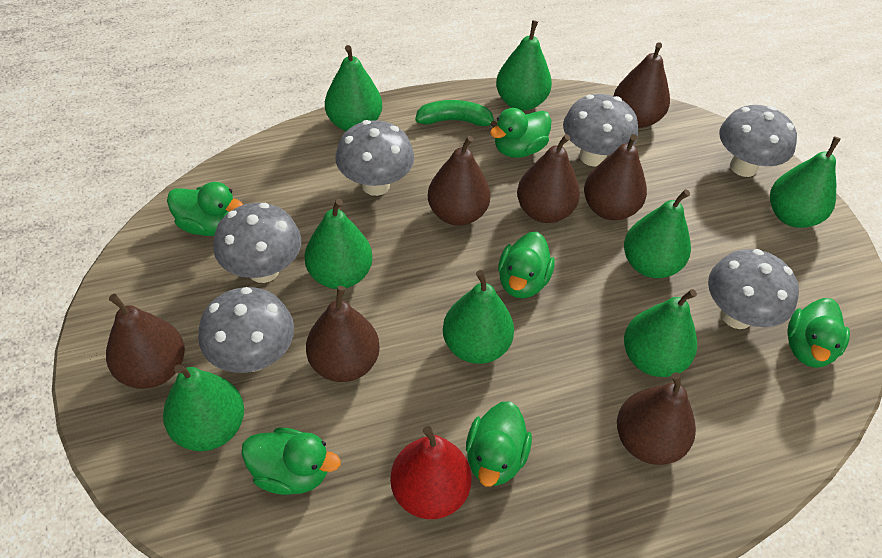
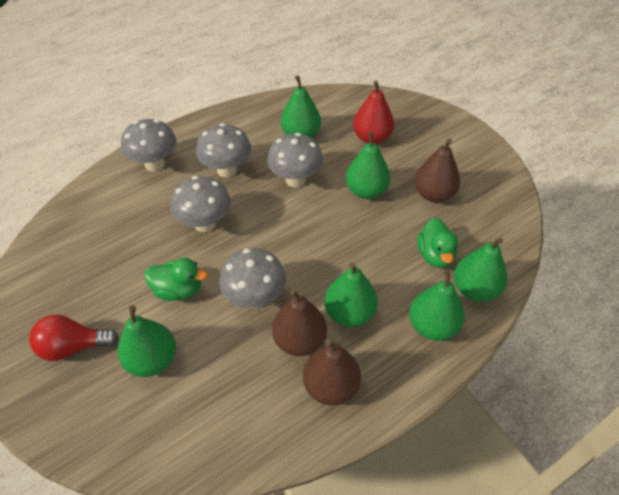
brown pear: [106,294,185,389] [306,286,380,382] [428,136,491,226] [517,134,580,223] [584,134,647,220] [614,42,670,128] [617,372,696,465] = 7 -> [272,289,327,356] [303,339,361,406] [414,138,460,202] = 3
green banana: [415,100,497,127] = 1 -> none = 0
green duck: [167,182,243,236] [241,428,341,495] [466,401,532,487] [490,108,552,158] [498,232,555,298] [787,298,850,368] = 6 -> [145,258,208,301] [417,218,459,268] = 2
green pear: [163,364,244,451] [305,199,373,289] [325,45,382,131] [443,270,514,364] [496,20,552,111] [624,189,691,278] [624,289,697,377] [770,137,841,228] = 8 -> [118,305,176,377] [281,75,321,138] [325,262,378,327] [346,131,391,199] [409,270,465,341] [454,238,507,302] = 6
grey mushroom: [198,287,294,373] [213,203,301,283] [335,120,414,196] [563,94,638,166] [708,249,799,329] [719,105,797,177] = 6 -> [121,119,177,172] [170,176,231,233] [196,123,251,178] [219,248,286,309] [267,133,323,187] = 5
red light bulb: none = 0 -> [29,315,119,361] = 1

